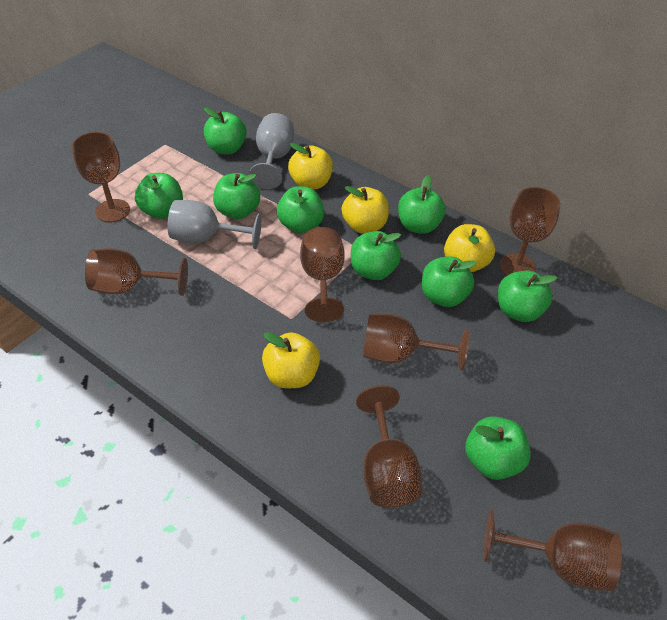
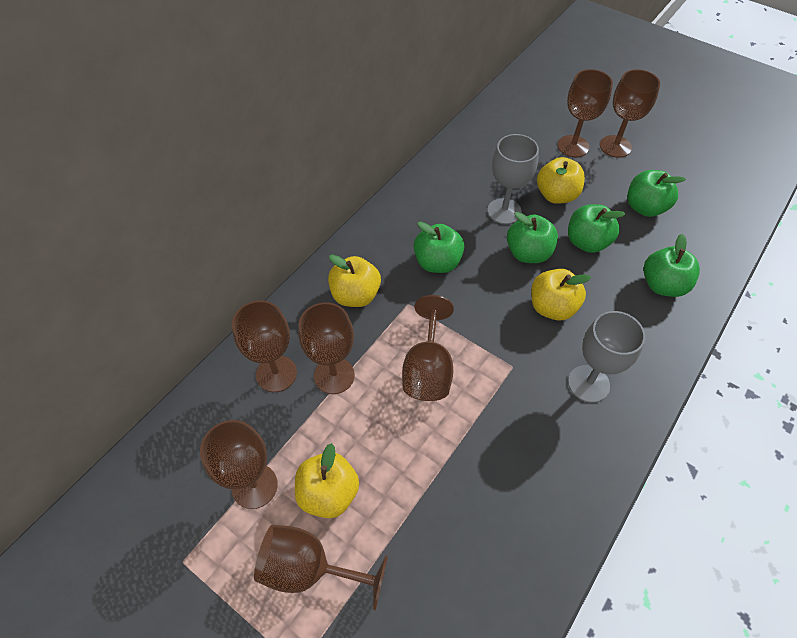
green apple: [135,173,183,219] [204,108,247,154] [213,173,260,219] [277,186,325,233] [351,231,401,280] [398,175,446,234] [422,256,477,307] [465,416,531,480] [498,271,557,322] = 9 -> [414,221,464,273] [507,212,558,263] [568,204,625,253] [627,170,686,217] [643,234,700,297] = 5

